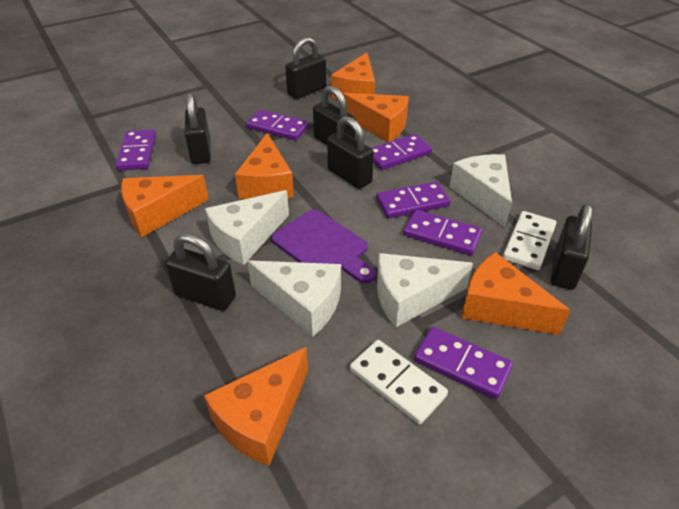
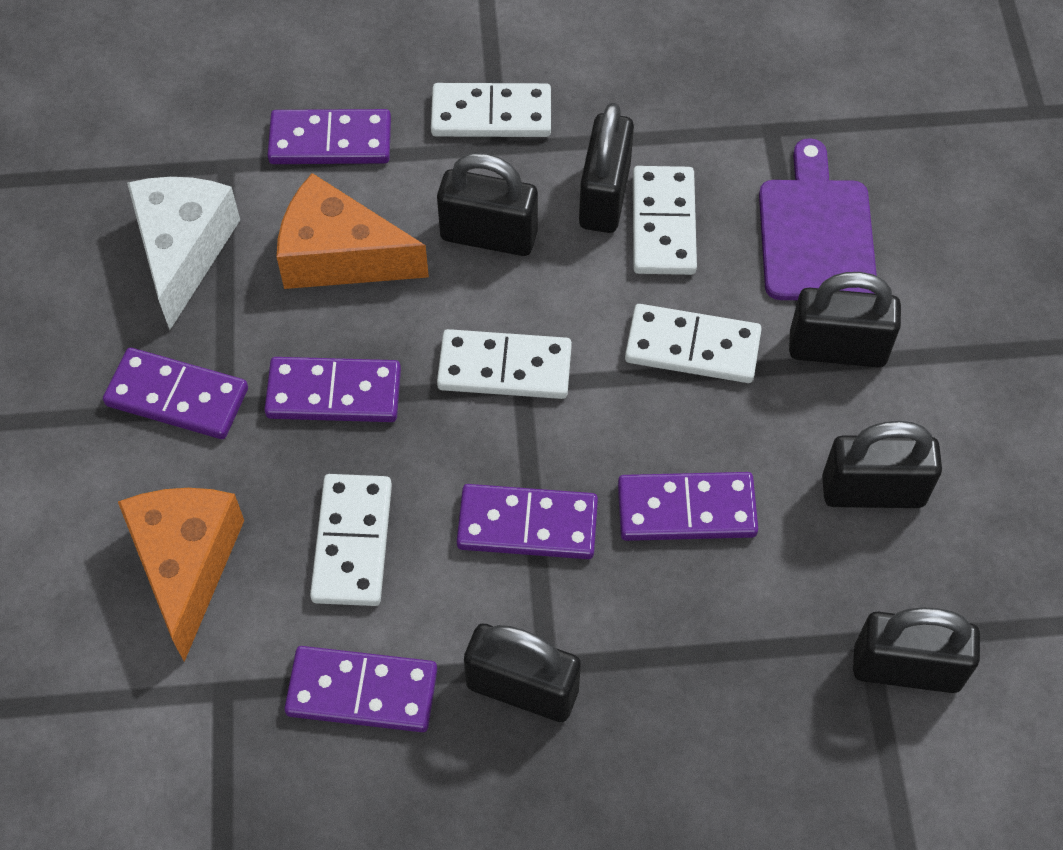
orange cheese: [121,175,209,237] [204,347,308,466] [235,133,294,199] [331,53,375,99] [343,93,409,142] [461,252,571,335] = 6 -> [118,488,244,662] [277,173,429,289] = 2
white cheese: [205,190,289,265] [247,260,341,337] [377,253,473,328] [450,154,512,228] = 4 -> [127,177,240,330] = 1
white domino: [350,340,448,424] [503,211,556,270] = 2 -> [310,474,392,606] [431,83,551,137] [437,329,572,399] [625,304,762,383] [633,166,697,275] = 5

